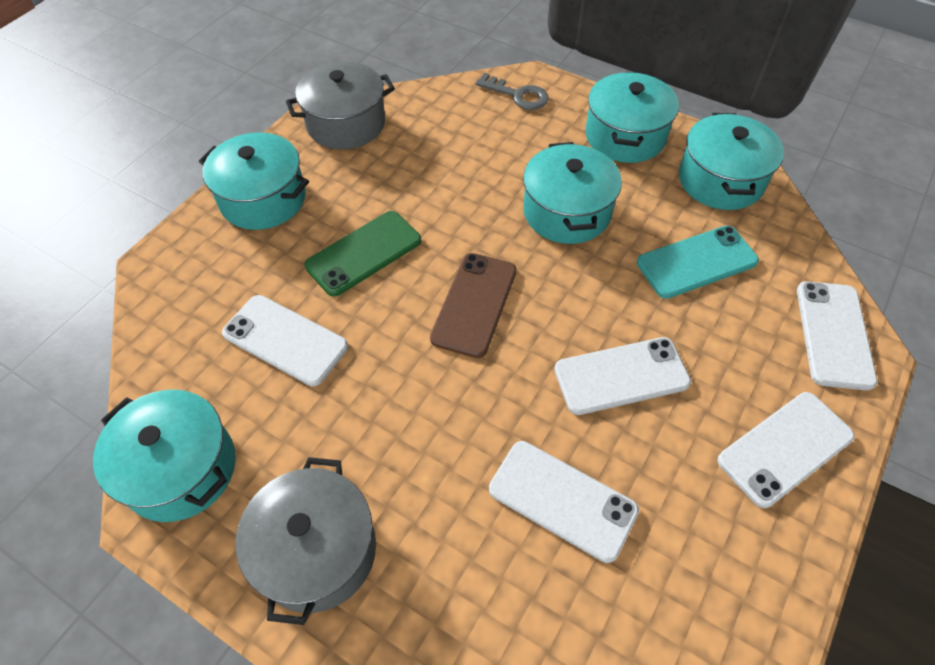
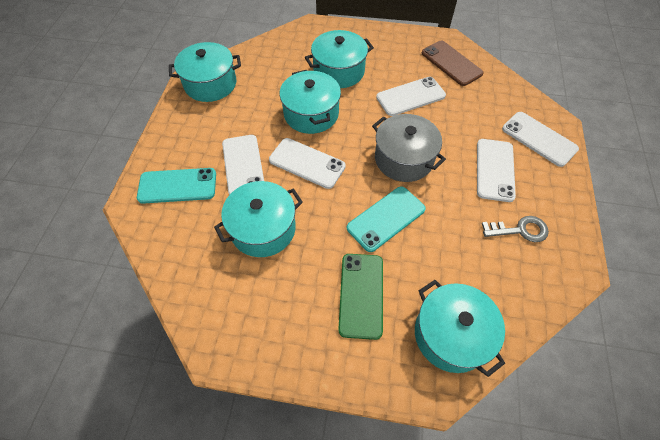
grey pot: [236,457,376,625] [286,61,395,150] = 2 -> [372,114,446,182] = 1
turquoise phone: [637,226,759,299] = 1 -> [137,168,216,204] [347,186,426,252] = 2

